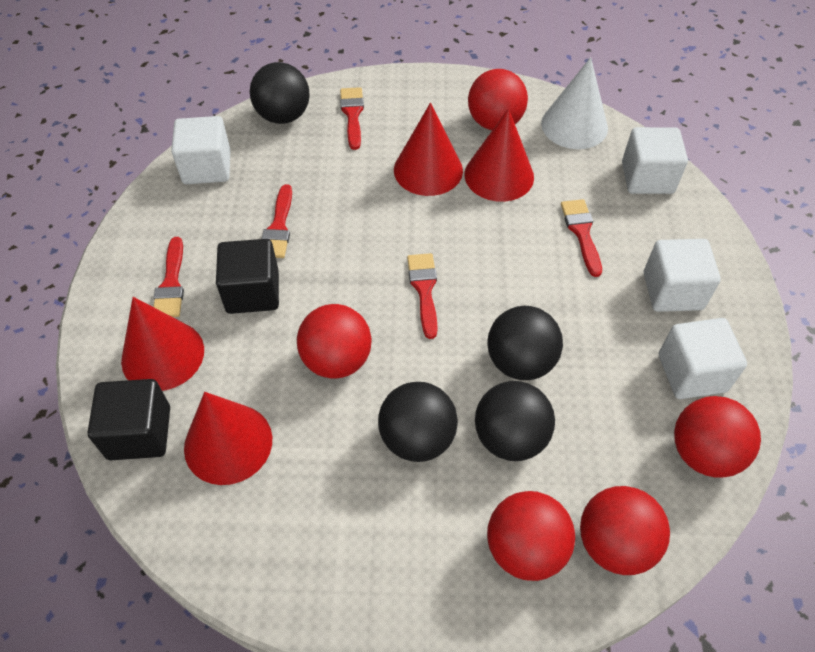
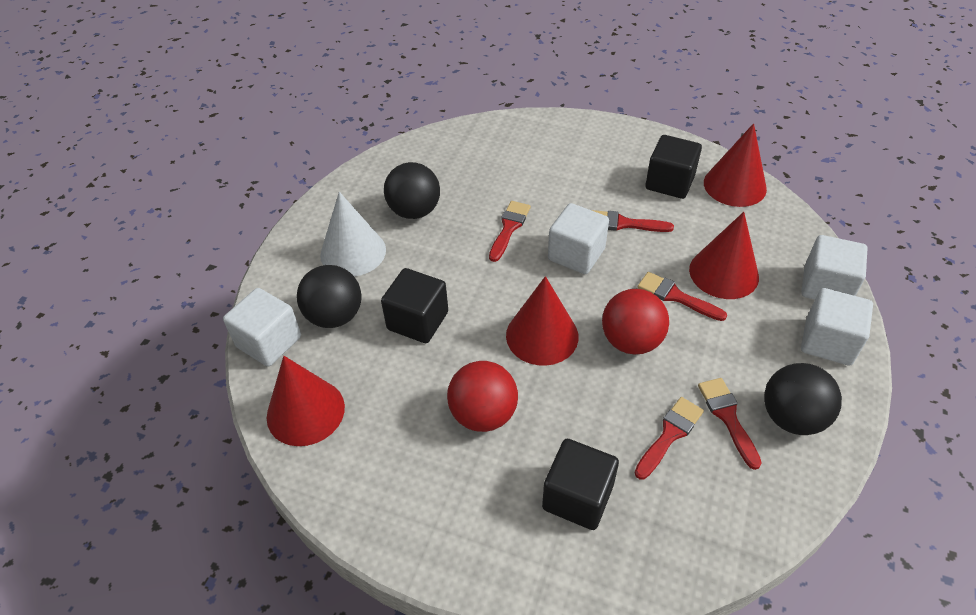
black ball: [250,62,310,124] [378,382,458,462] [475,381,555,461] [488,306,563,380] = 4 -> [297,265,361,328] [384,162,440,219] [764,363,842,435] = 3
black cube: [87,379,170,460] [216,239,279,314] = 2 -> [381,268,448,343] [542,439,619,530] [645,135,702,199] = 3
red ball: [297,304,372,378] [468,69,528,130] [487,491,575,581] [580,486,670,575] [674,396,761,478] = 5 -> [447,361,518,432] [602,289,669,355] = 2

